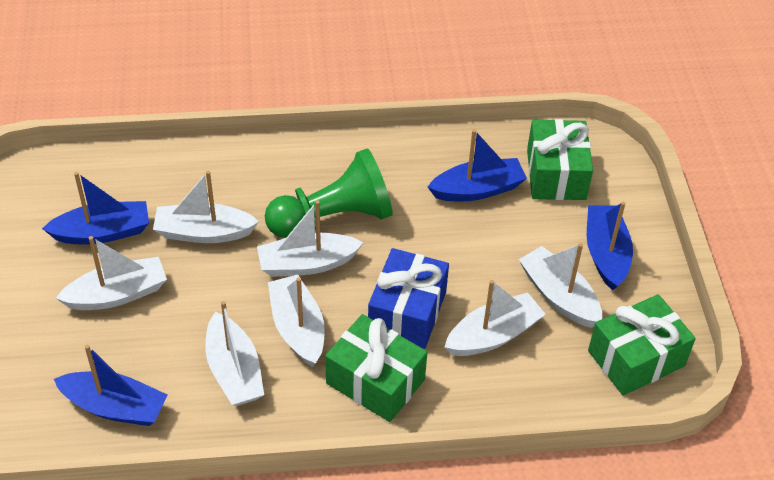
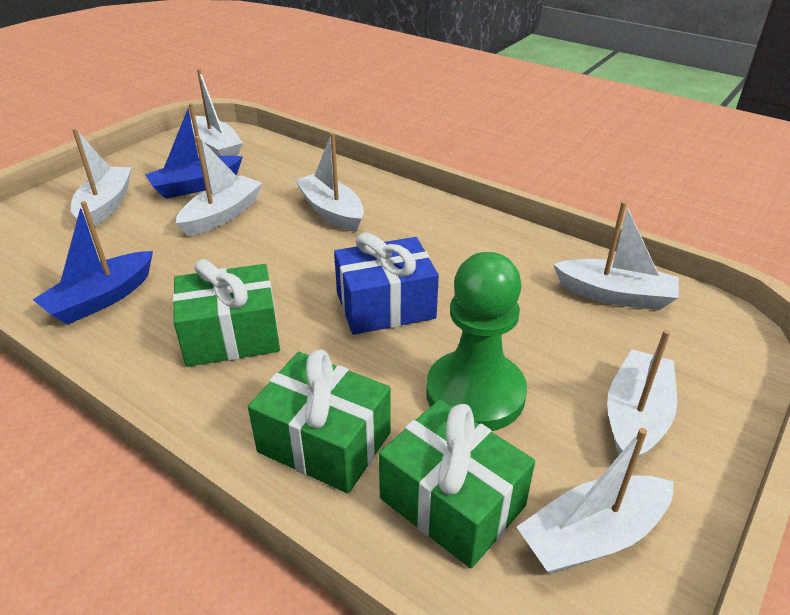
blue boat: [42,172,149,245] [54,345,167,426] [428,129,527,201] [587,202,633,291] = 4 -> [33,201,153,325] [145,103,242,199] = 2

